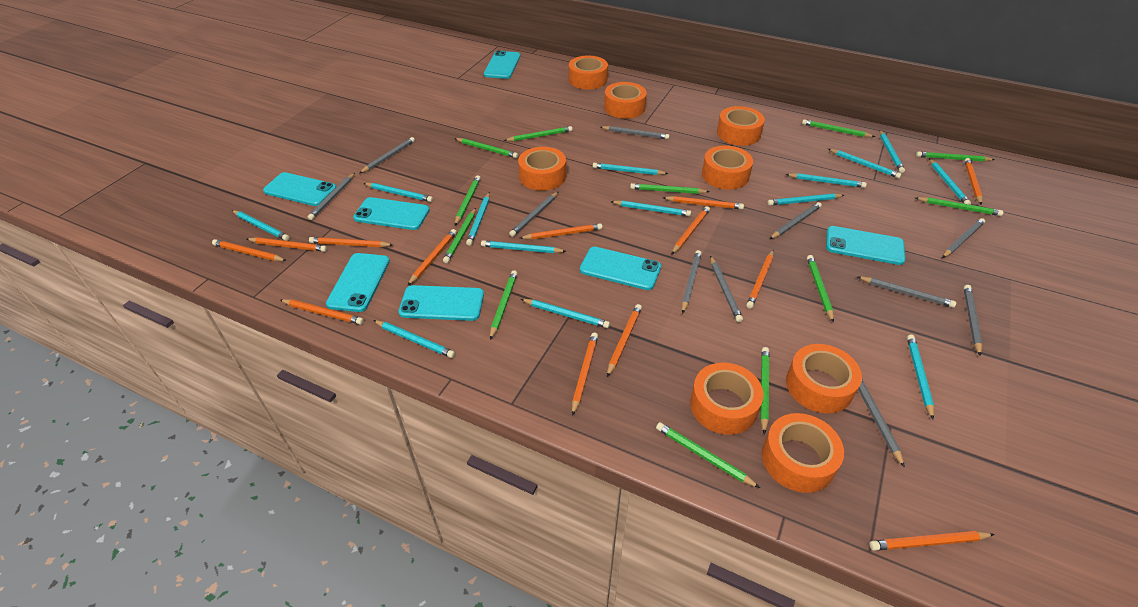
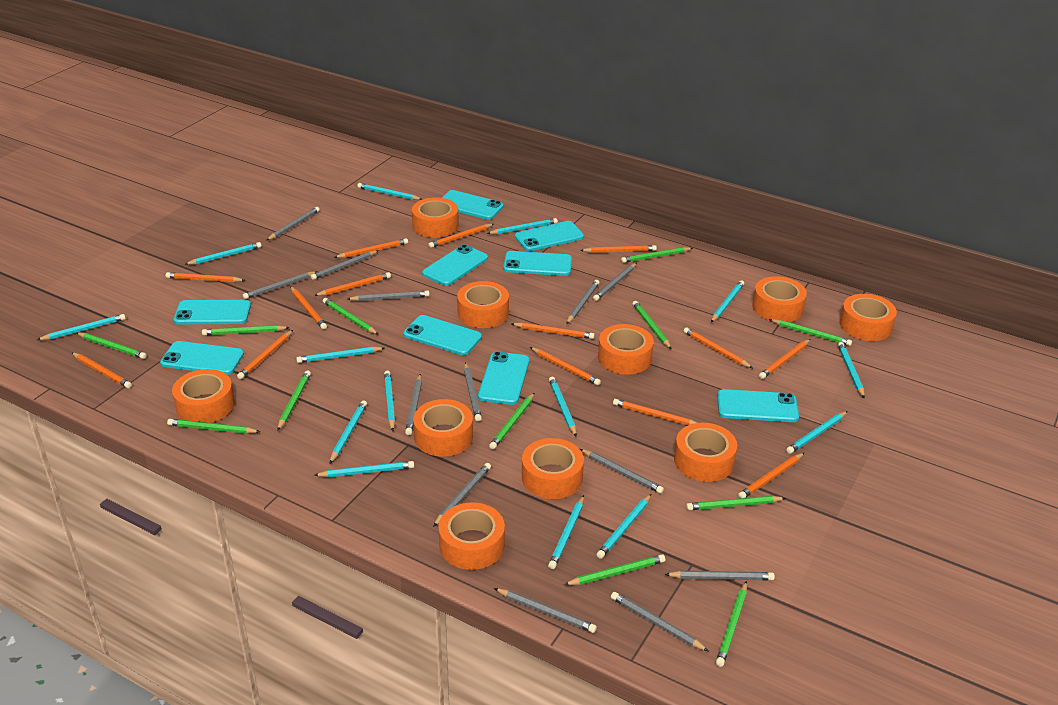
grey pencil: [308,173,355,220] [360,137,415,173] [509,191,559,237] [600,126,670,139] [682,250,702,314] [710,256,743,322] [770,202,822,239] [858,276,956,308] [858,380,905,468] [942,218,985,258] [964,285,983,356] = 11 -> [243,271,318,299] [266,207,320,241] [311,251,378,280] [348,291,430,301] [405,374,422,435] [433,463,491,527] [464,362,482,422] [494,588,597,633] [566,280,600,324] [580,449,664,494] [593,263,637,301] [611,592,708,651] [665,571,775,580] = 13
orange pencil: [212,239,287,261] [247,237,327,252] [280,299,364,325] [309,237,393,247] [407,229,457,286] [520,223,602,239] [572,333,598,416] [607,304,642,377] [662,196,744,210] [671,206,710,255] [746,250,774,309] [869,531,995,551] [964,158,983,205] = 13 -> [71,352,132,388] [166,272,245,282] [237,330,293,379] [290,286,327,330] [314,272,391,296] [334,238,408,258] [428,224,494,248] [511,322,595,339] [530,347,601,386] [580,245,657,253] [613,399,697,425] [683,327,753,368] [738,453,804,498] [759,339,811,379] = 14
orange tape: [518,147,566,191] [569,56,608,89] [604,82,647,119] [690,363,764,435] [702,146,753,189] [717,106,765,146] [762,413,844,493] [786,344,862,413] = 8 -> [172,369,235,423] [412,197,459,238] [413,399,473,457] [438,502,505,570] [457,281,509,328] [522,438,584,499] [598,324,653,375] [674,423,737,482] [752,276,807,322] [840,294,897,341] = 10
turquoise phone: [263,172,336,206] [326,253,390,312] [353,197,430,230] [398,285,484,321] [484,50,520,79] [580,247,661,290] [826,226,905,265] = 7 -> [160,341,244,375] [174,300,251,325] [404,315,482,355] [422,245,488,286] [442,190,504,220] [478,351,530,405] [503,251,572,276] [515,221,584,251] [717,389,799,422] = 9

